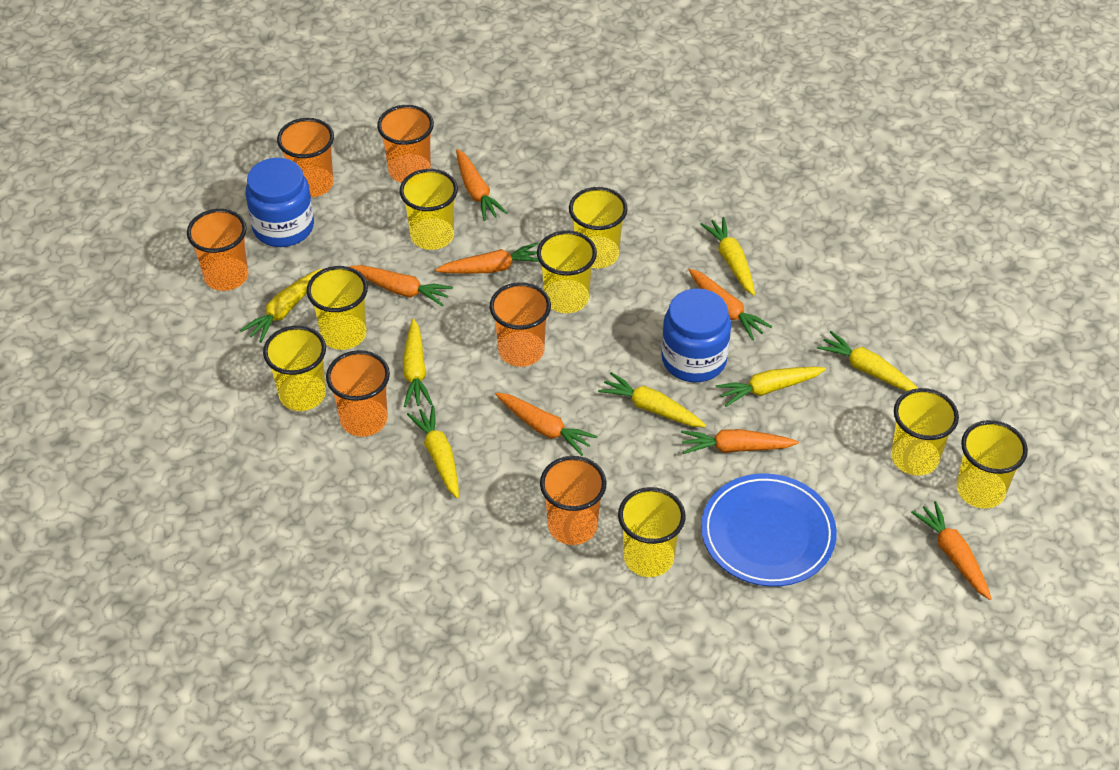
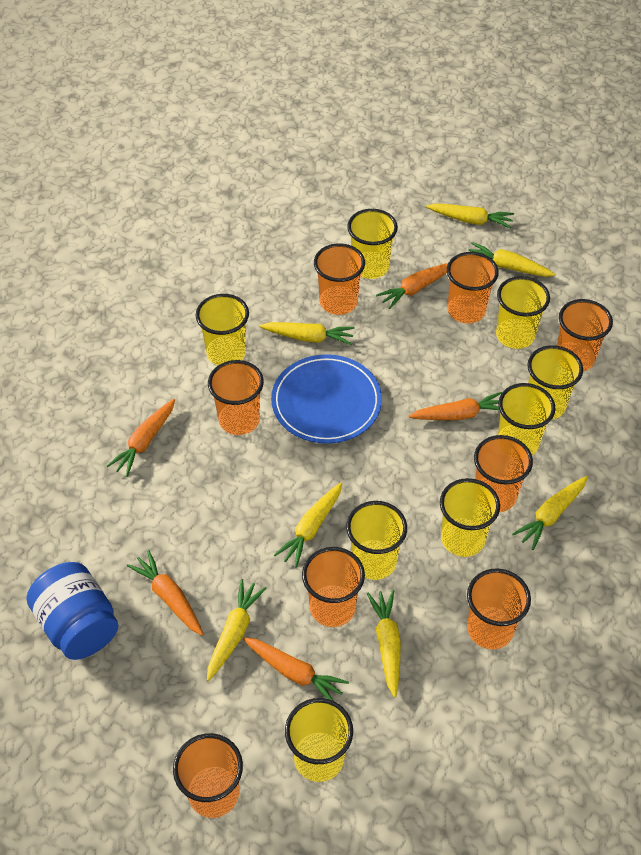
blue jar: [246,158,314,247] [661,288,731,382] = 2 -> [27,562,118,660] = 1
orange carrot: [349,265,453,307] [435,243,539,274] [456,149,508,221] [495,393,597,456] [681,429,799,454] [689,269,772,340] [911,501,992,600] = 7 -> [107,399,175,477] [127,550,203,636] [243,637,349,701] [376,263,448,309] [408,392,502,420] = 5
orange cup: [187,209,249,291] [277,118,334,197] [326,350,390,437] [377,105,434,183] [489,282,551,367] [540,456,607,545] = 6 -> [173,733,243,818] [208,360,264,435] [302,547,365,627] [314,243,365,315] [447,252,499,323] [467,568,531,649] [474,435,533,512] [557,299,613,372] = 8

